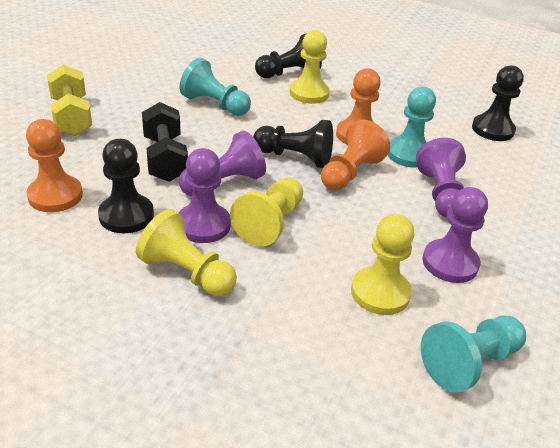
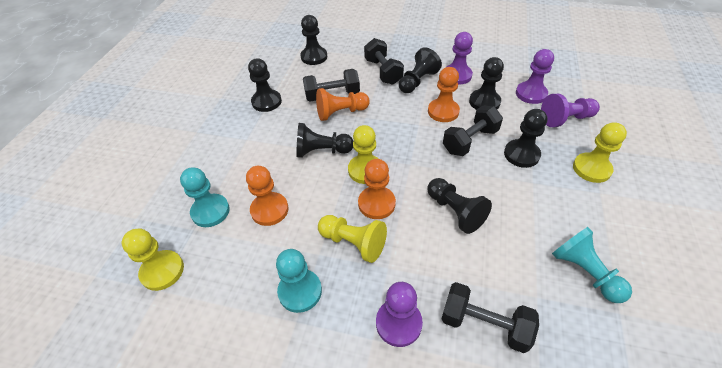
black dumbbell: [142,102,188,182] = 1 -> [303,69,360,102] [364,38,404,85] [441,282,539,353] [443,106,503,156] = 4
black pawn: [98,139,154,233] [253,120,333,168] [255,33,322,78] [472,65,524,141] = 4 -> [248,58,282,112] [296,123,353,158] [300,15,327,65] [399,47,442,93] [427,178,492,234] [469,57,504,110] [504,109,548,168] = 7
orange pawn: [26,119,83,212] [321,119,390,190] [336,68,381,145] = 3 -> [246,166,288,226] [316,88,370,121] [358,159,396,219] [428,67,460,122] = 4
yellow dumbbell: [47,64,92,136] = 1 -> none = 0

